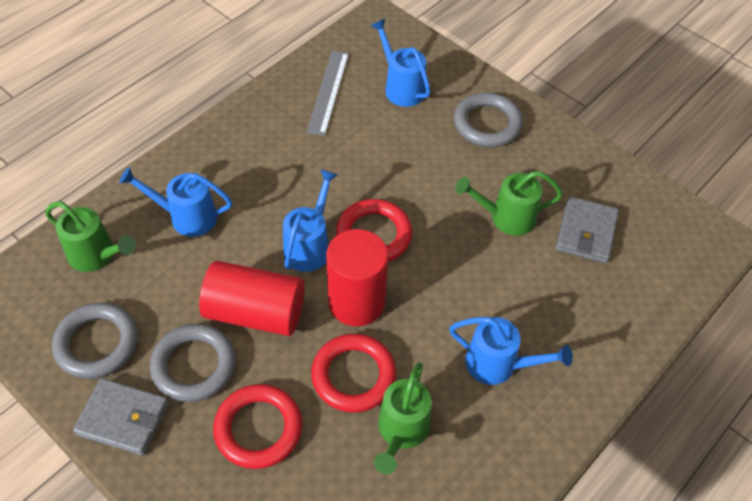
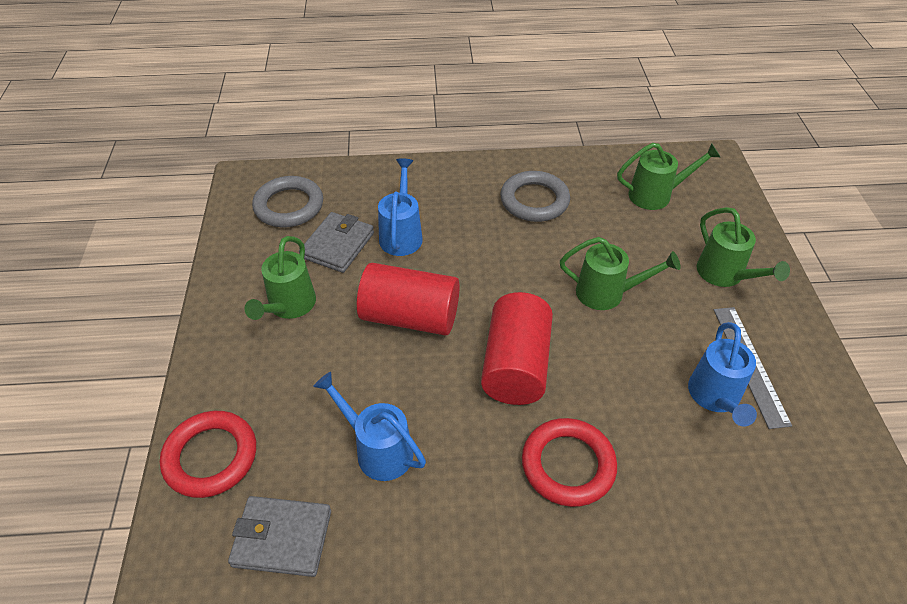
blue watering can: [119,167,232,237] [283,169,338,272] [371,19,431,107] [449,317,573,385] = 4 -> [313,372,426,481] [378,158,423,256] [688,322,757,427] = 3
green watering can: [45,201,136,272] [374,362,431,474] [455,171,563,236] = 3 -> [244,236,316,320] [560,237,681,310] [617,143,720,210] [696,207,790,287] = 4
grey ring: [52,303,138,379] [150,324,236,402] [454,92,523,147] = 3 -> [252,176,323,227] [500,171,570,222] = 2
red ring: [213,384,302,469] [311,334,396,413] [336,199,412,262] = 3 -> [160,411,256,498] [522,418,617,507] = 2

